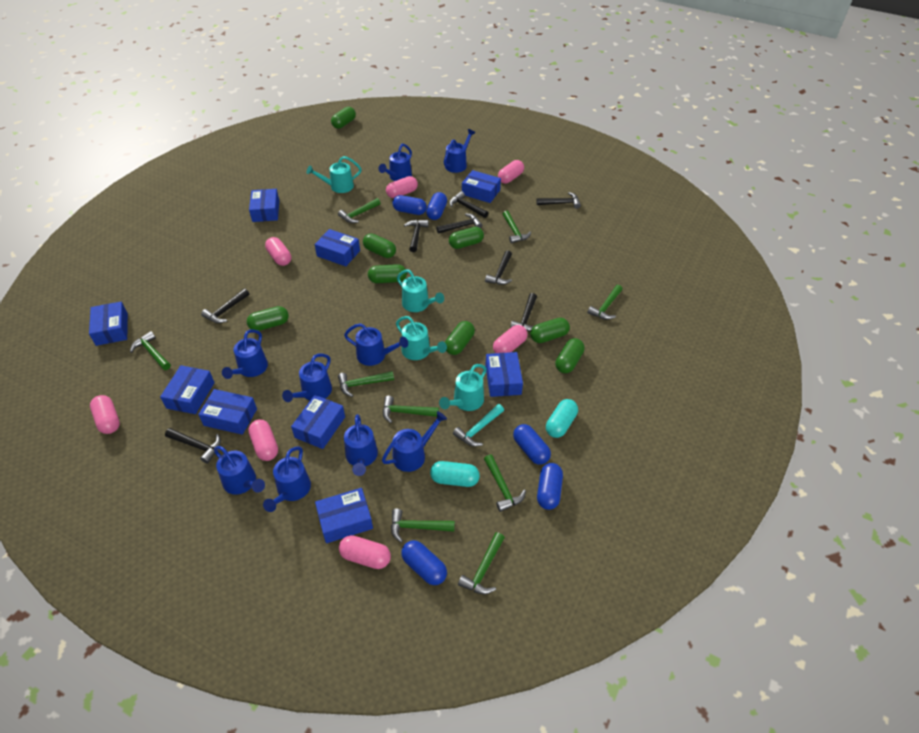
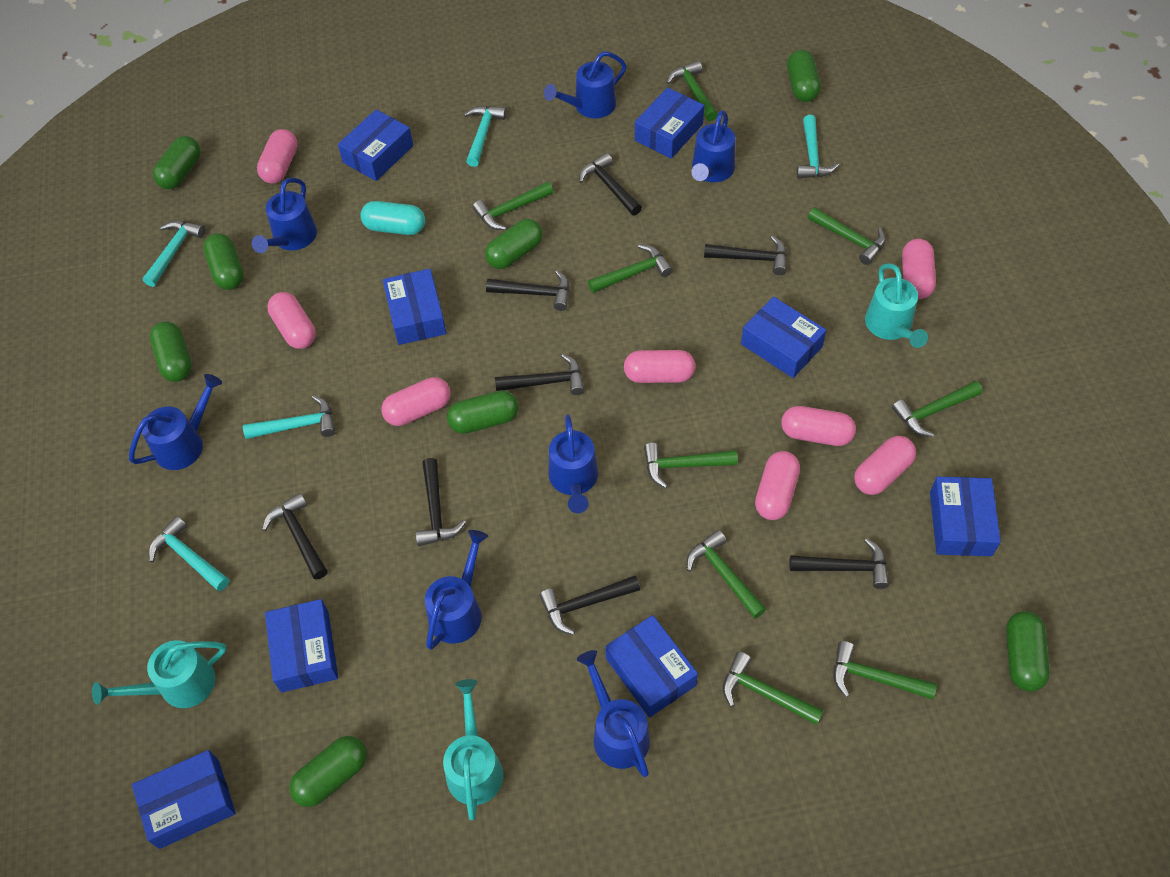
blue box: [89,301,128,346] [160,365,215,414] [198,389,257,435] [249,189,279,222] [291,395,345,449] [315,229,360,266] [315,488,373,543] [462,170,501,203] [485,352,523,397] = 9 -> [132,750,236,849] [265,599,338,692] [338,109,413,181] [383,269,446,345] [605,615,698,717] [635,87,704,159] [741,297,826,378] [930,477,1001,556] = 8
blue capsule: [392,195,427,215] [401,540,447,585] [426,192,447,220] [513,424,551,465] [537,463,563,510] = 5 -> none = 0
blue watering can: [214,446,265,495] [222,329,268,379] [263,446,311,512] [282,354,332,402] [344,323,408,366] [344,414,378,476] [379,144,412,181] [382,411,447,472] [444,129,475,173] = 9 -> [129,374,222,470] [252,178,317,253] [425,530,488,650] [544,52,626,118] [548,414,598,513] [577,650,650,777] [691,110,735,182] = 7
pink capsule: [90,395,120,434] [248,420,278,461] [265,237,291,266] [339,535,391,569] [386,176,418,198] [493,325,528,353] [498,160,524,184] = 7 -> [257,129,298,183] [267,292,316,349] [381,377,451,426] [624,350,695,383] [755,451,800,520] [781,406,856,446] [854,436,916,495] [902,239,936,299] = 8
turquoise capsule: [430,461,480,487] [546,399,578,438] = 2 -> [360,201,425,235] = 1
turquoise hammer: [453,404,504,446] = 1 -> [143,220,205,287] [149,516,229,591] [243,395,335,439] [464,106,507,167] [797,115,839,179] = 5
turquoise watering can: [307,156,361,193] [396,316,447,360] [397,270,444,312] [439,364,487,411] = 4 -> [92,640,226,708] [443,679,503,820] [865,263,928,348] = 3

